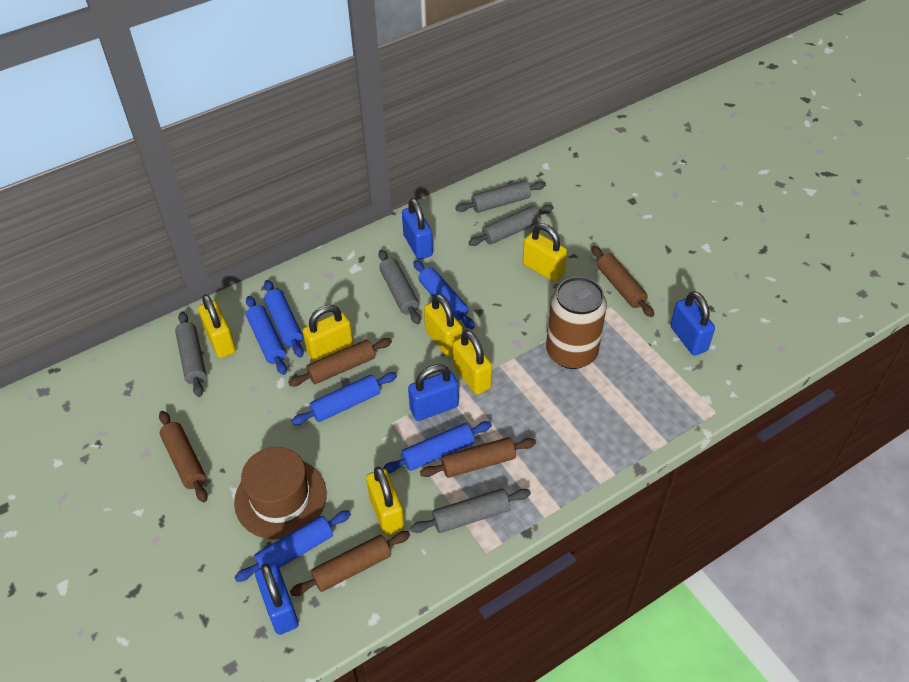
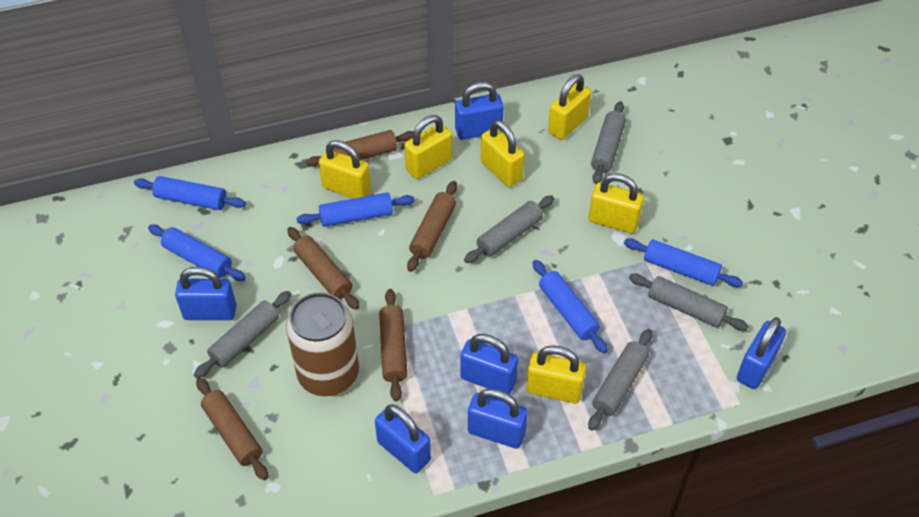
blue padlock: [255,563,299,635] [402,198,433,260] [408,364,459,421] [670,291,715,356] = 4 -> [175,267,236,320] [375,404,431,473] [455,82,504,140] [460,334,518,394] [468,389,528,449] [737,317,786,389] = 6
blue rolling pin: [234,510,351,582] [246,296,287,375] [264,280,304,358] [292,372,397,425] [382,421,492,473] [413,260,475,329] = 6 -> [134,176,246,210] [148,224,246,281] [296,193,415,227] [532,260,608,353] [624,238,743,287] = 5
brown hat: [234,447,327,540] = 1 -> none = 0

